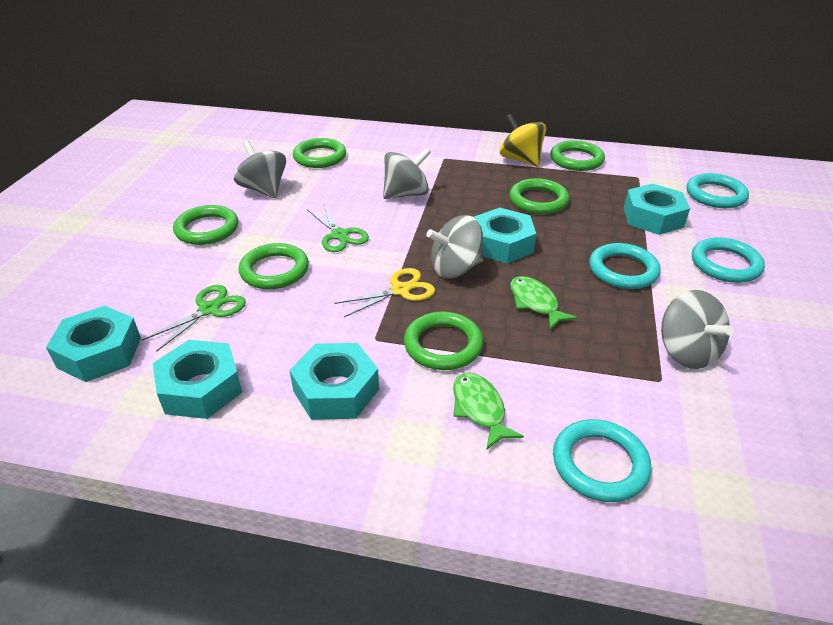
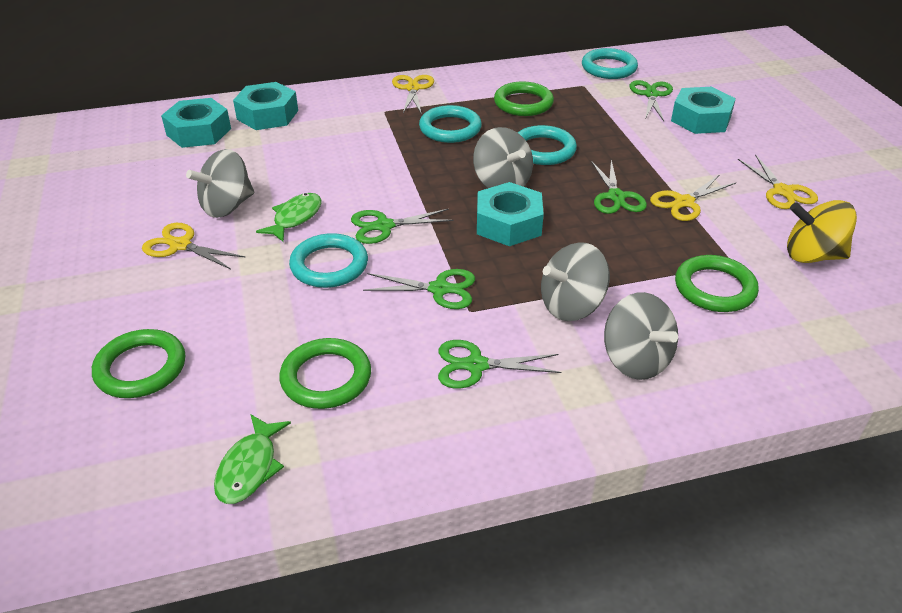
green ring: [173,205,238,245] [239,243,309,289] [293,138,346,168] [404,312,483,370] [509,178,569,214] [550,140,605,171] = 6 -> [92,329,185,398] [279,338,371,409] [494,81,554,116] [675,255,759,312] = 4
green scissors: [142,285,246,352] [307,205,369,252] = 2 -> [351,209,454,244] [363,269,475,309] [438,340,561,389] [591,160,647,214] [630,80,673,121] = 5
turquoise nut: [46,306,141,382] [153,340,242,419] [289,343,379,420] [474,208,536,264] [623,183,690,235] = 5 -> [161,98,231,148] [233,82,298,130] [477,182,544,246] [671,87,736,134] = 4
yellow scissors: [334,268,435,317] = 1 -> [142,223,246,269] [392,75,434,114] [650,175,736,221] [738,154,818,209] = 4

